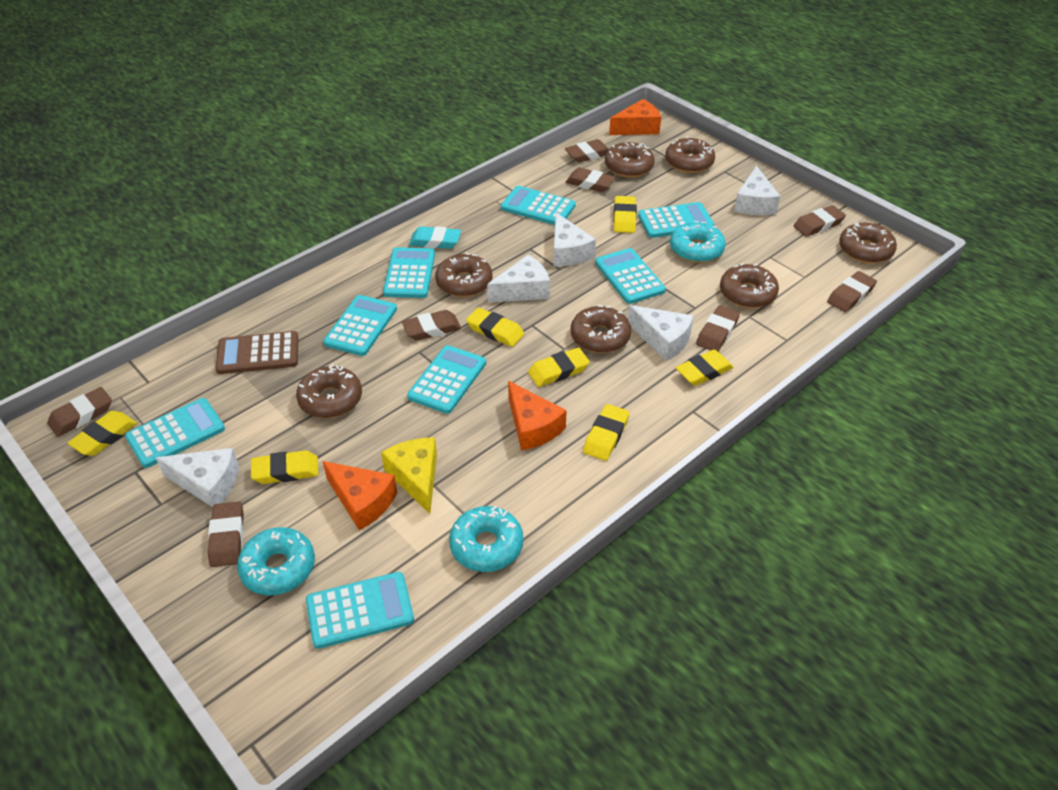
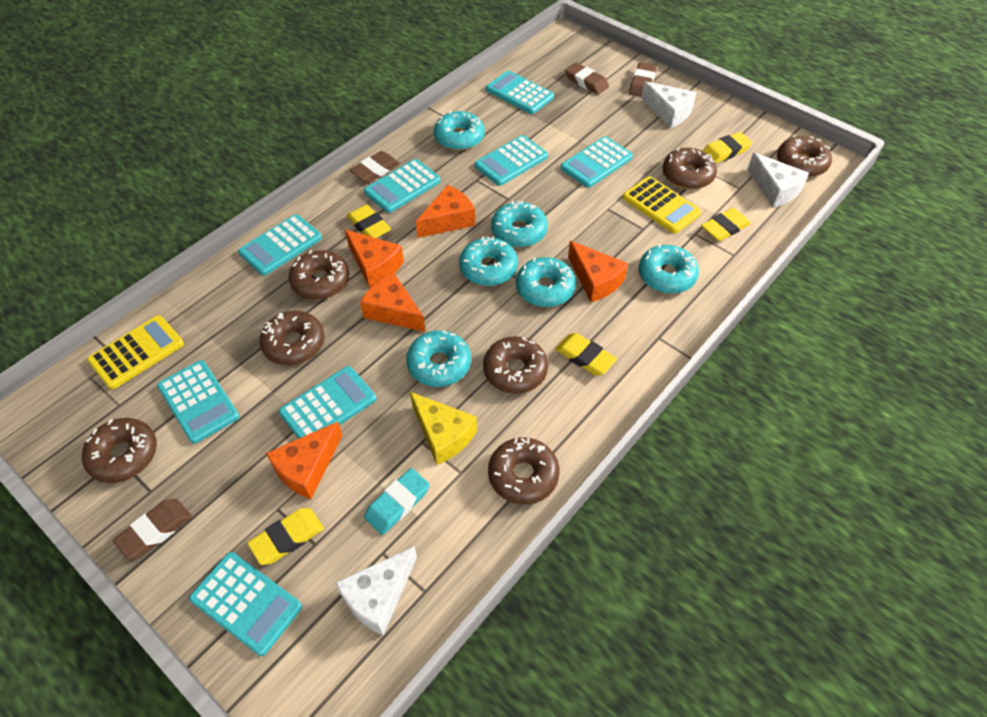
brown calculator: [215,331,299,374] = 1 -> none = 0
brown eraser: [47,387,112,437] [208,502,244,567] [402,310,461,341] [565,139,609,163] [566,168,616,192] [696,305,740,351] [794,205,846,237] [827,271,877,312] = 8 -> [113,499,192,559] [350,151,400,183] [565,63,609,95] [629,62,657,97] = 4
orange cheese: [323,461,397,530] [508,381,567,450] [609,99,661,135] = 3 -> [266,421,343,499] [345,229,404,288] [360,272,425,332] [416,185,475,238] [568,241,628,302] = 5
turquoise donut: [237,527,315,596] [449,506,523,572] [670,221,726,263] = 3 -> [406,330,471,387] [434,111,485,151] [459,236,518,286] [491,200,548,247] [516,257,576,307] [639,244,699,294] = 6
white cheese: [156,448,239,507] [487,255,550,303] [553,213,596,266] [628,305,694,361] [734,165,780,215] = 5 -> [335,546,417,635] [641,81,697,128] [747,152,809,208] = 3
yellow calculator: none = 0 -> [87,315,184,390] [623,176,701,234] = 2
yellow eraser: [68,411,137,456] [251,450,319,484] [466,308,524,347] [528,348,590,387] [583,404,629,461] [613,196,637,233] [676,350,734,386] = 7 -> [247,508,324,565] [347,204,391,238] [555,333,617,376] [701,208,751,241] [703,132,752,163] = 5

